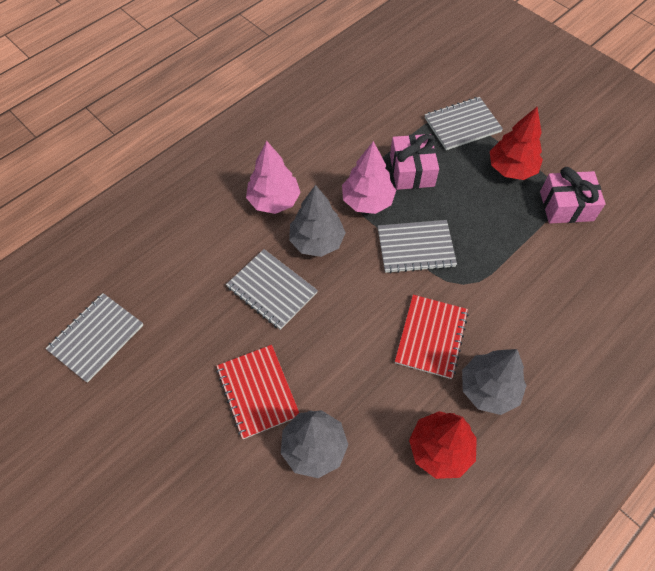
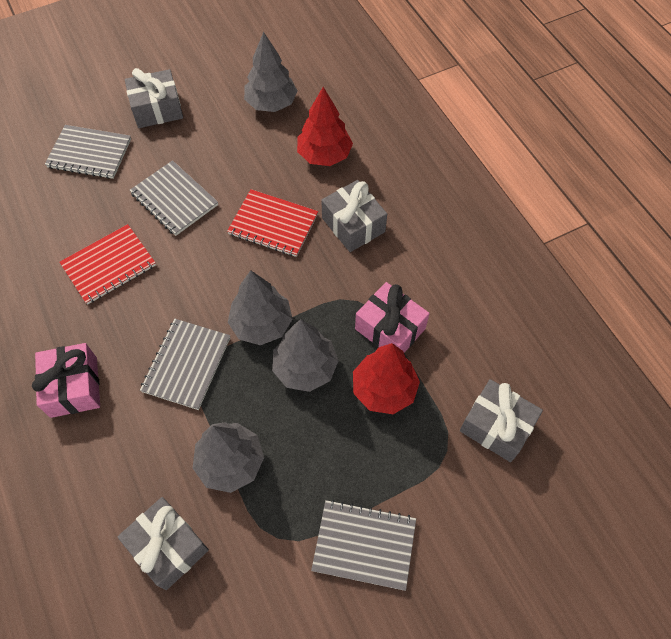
grey gift: none = 0 -> [118,497,209,590] [125,68,183,128] [321,180,387,252] [460,379,543,462] = 4
grey tree: [281,410,348,478] [289,185,346,257] [462,349,527,415] = 3 -> [193,422,264,493] [228,270,293,345] [244,32,298,112] [272,319,339,392] = 4
pink tree: [246,141,301,214] [342,141,396,214] = 2 -> none = 0

